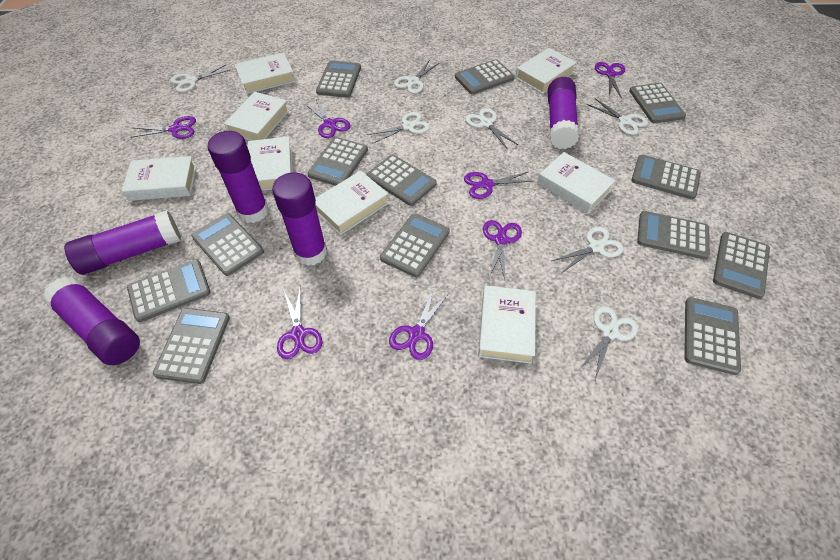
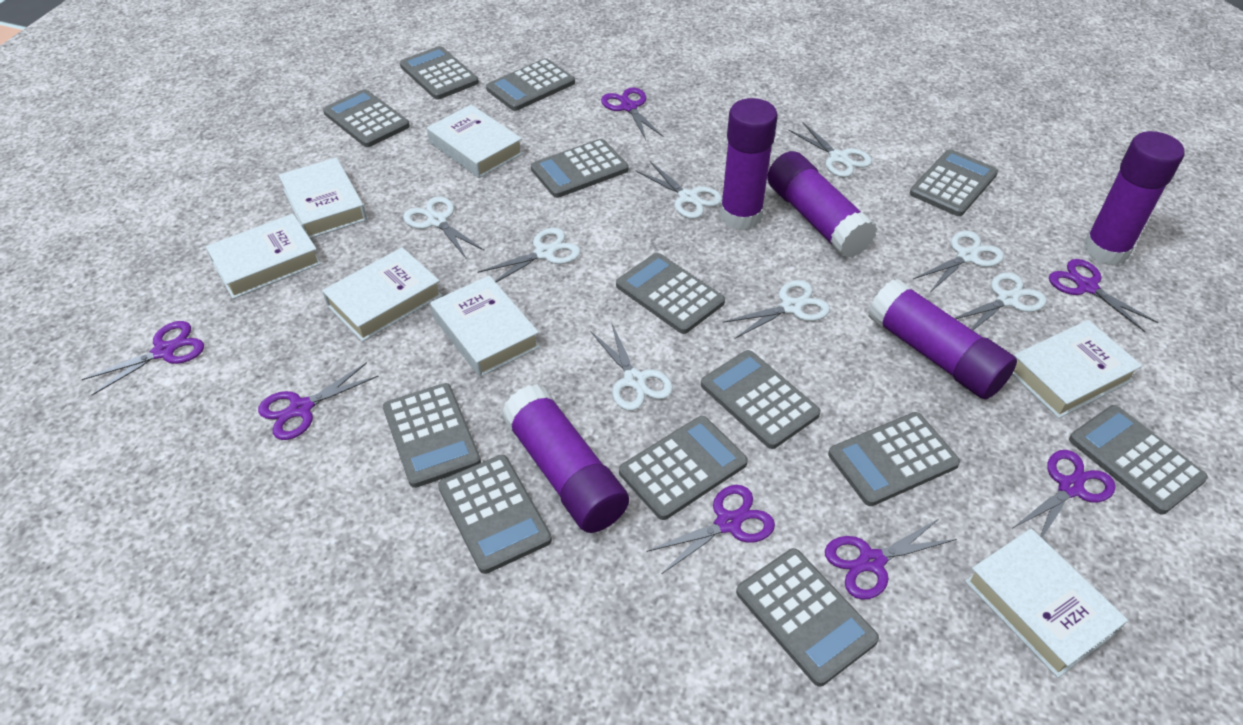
white book: [122,156,196,201] [224,92,289,141] [235,52,296,94] [248,137,293,191] [315,171,389,235] [478,286,536,363] [515,48,577,94] [537,152,615,214] = 8 -> [206,214,321,299] [279,157,367,239] [322,247,442,342] [427,105,523,178] [430,276,540,377] [965,529,1128,678] [1012,320,1142,418] = 7
white scissors: [170,65,230,93] [367,112,430,143] [394,61,439,94] [466,108,518,148] [552,227,624,272] [580,306,638,380] [587,98,648,135] = 7 -> [403,196,485,259] [478,228,581,282] [591,324,673,411] [636,161,722,219] [722,280,830,339] [788,122,872,177] [913,231,1004,292] [955,272,1047,330] = 8

